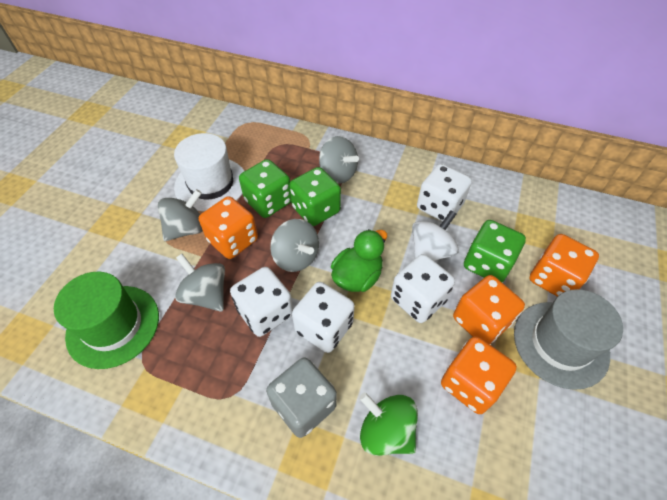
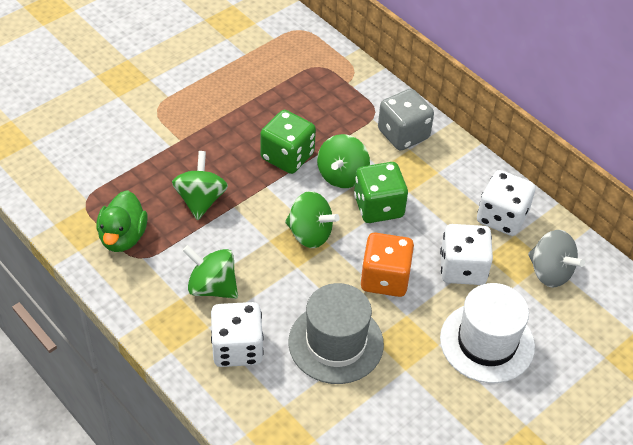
green dice: [239,159,291,218] [289,167,341,226] [464,220,526,282] = 3 -> [260,110,316,174] [354,162,408,223] = 2
green hat: [54,272,159,369] = 1 -> none = 0
green spinning top: [359,392,418,456] = 1 -> [172,151,228,220] [183,245,238,299] [285,191,340,248] [317,134,370,188] = 4
grey spinning top: [158,189,203,241] [175,254,225,312] [270,219,319,272] [319,136,359,184] = 4 -> [528,230,585,287] = 1
orange dice: [199,196,258,259] [441,336,517,414] [453,275,525,344] [529,234,599,297] = 4 -> [360,232,414,297] = 1
white dice: [230,267,293,337] [292,282,355,353] [391,254,455,323] [417,164,472,222] = 4 -> [211,302,264,367] [440,224,493,285] [477,170,536,236] = 3
white spinning top: [412,210,459,261] = 1 -> none = 0

